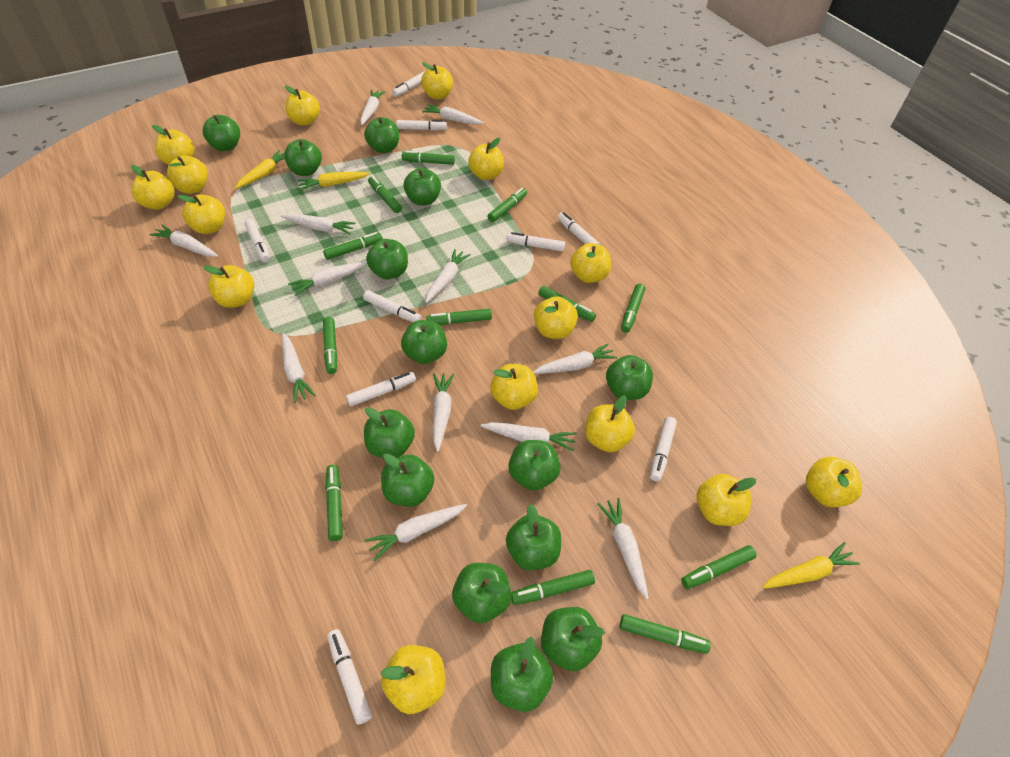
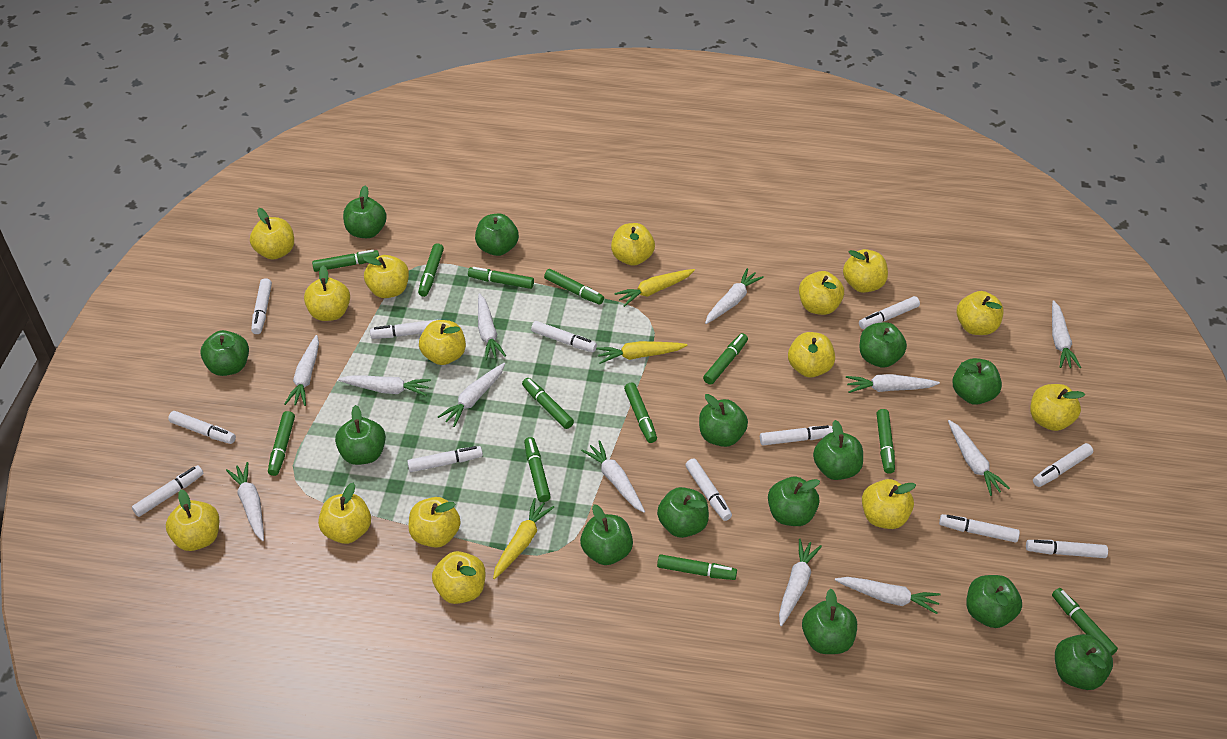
white marker: [244,219,270,262] [327,629,372,725] [346,372,416,406] [363,290,421,322] [392,71,425,97] [396,120,447,130] [506,232,565,252] [557,212,600,245] [650,417,677,482] = 9 -> [132,465,204,517] [168,411,236,444] [251,278,272,334] [370,320,436,339] [407,446,483,472] [531,321,597,352] [685,458,732,521] [760,425,833,445] [859,296,920,329] [939,514,1020,543] [1026,540,1108,558] [1033,443,1093,487] = 12

